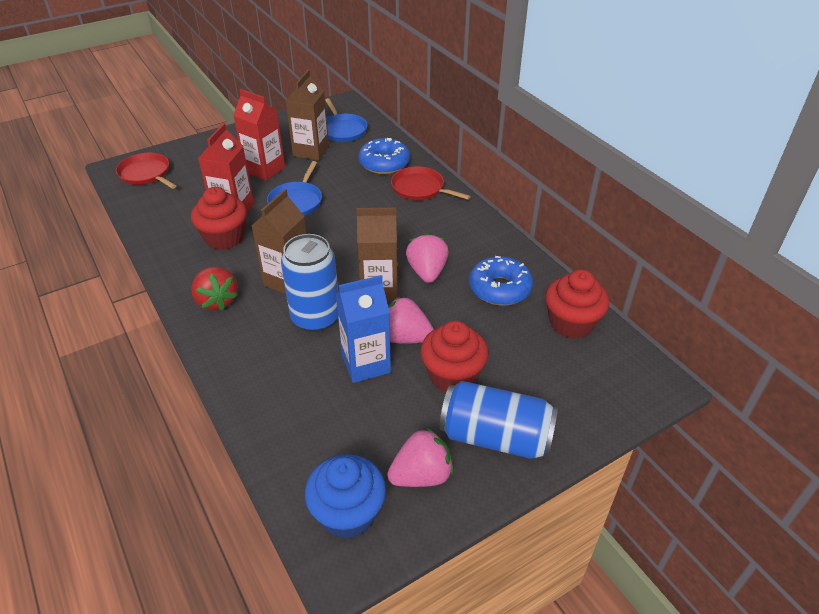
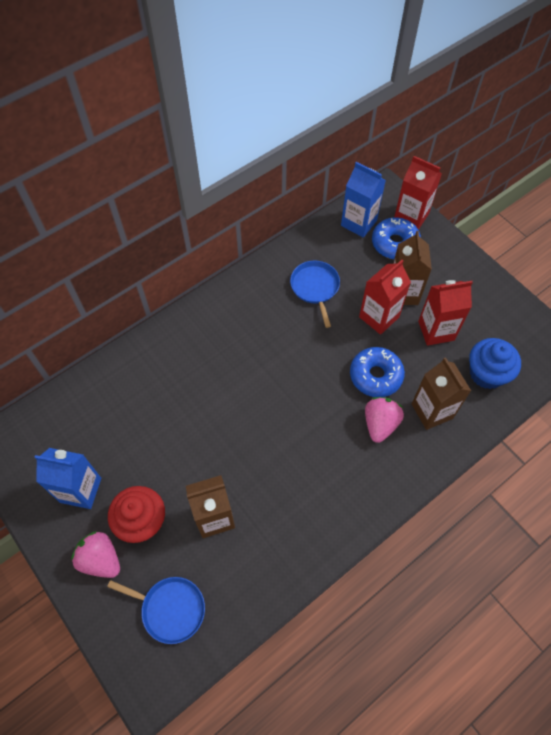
blue can: [281,234,338,332] [439,381,558,459] = 2 -> none = 0
blue carton: [336,275,391,383] = 1 -> [34,448,101,509] [341,162,386,238] = 2
pink strawberry: [387,428,453,487] [388,296,434,344] [406,233,449,283] = 3 -> [71,531,120,578] [365,397,404,443] = 2
red carton: [198,123,254,213] [233,89,285,181] = 2 -> [359,260,411,335] [394,156,442,230] [418,280,473,346] = 3
red cupcake: [191,187,247,250] [420,321,488,393] [545,269,609,339] = 3 -> [108,486,165,543] = 1
red pan: [116,153,176,189] [391,166,471,200] = 2 -> none = 0
red strawberry: [191,267,238,311] = 1 -> none = 0

